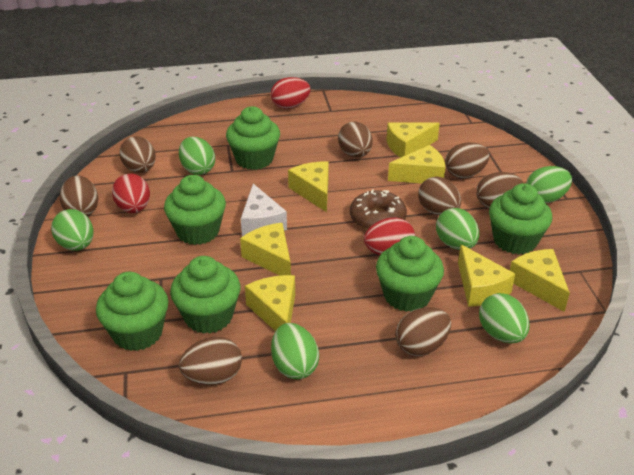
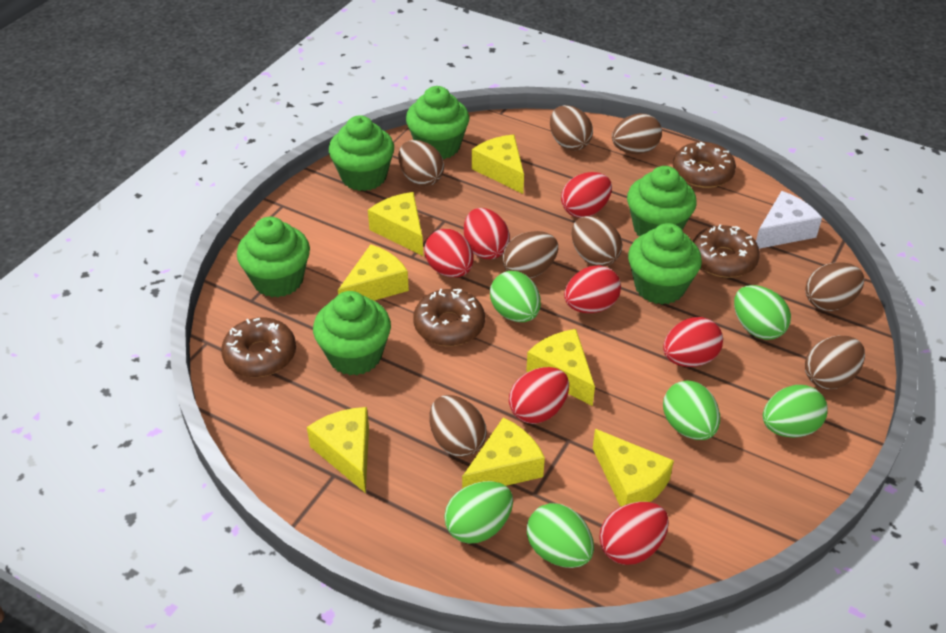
brown donut: [350,189,407,230] = 1 -> [221,318,296,377] [413,289,485,346] [673,142,736,188] [693,224,760,278] = 4
red egg: [112,174,150,213] [271,77,311,109] [364,217,415,255] = 3 -> [424,229,473,277] [464,208,510,259] [509,367,569,424] [561,172,612,218] [564,265,621,313] [599,502,669,565] [663,317,723,367] = 7

